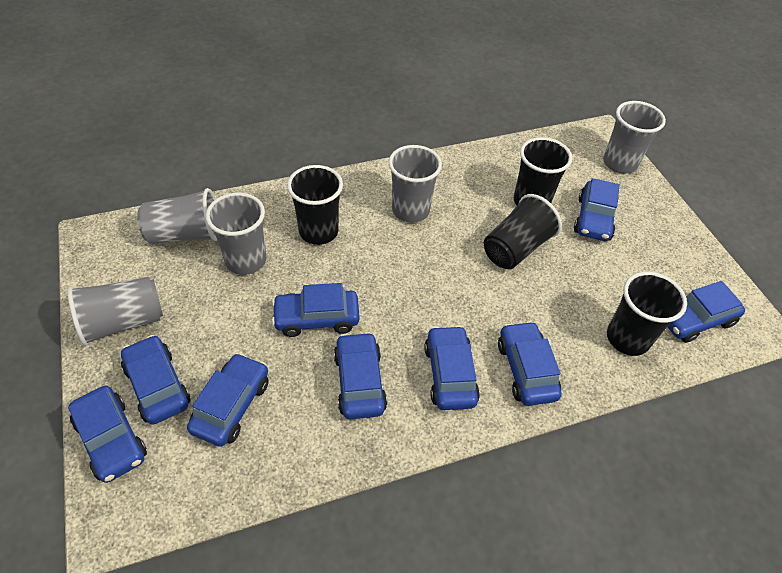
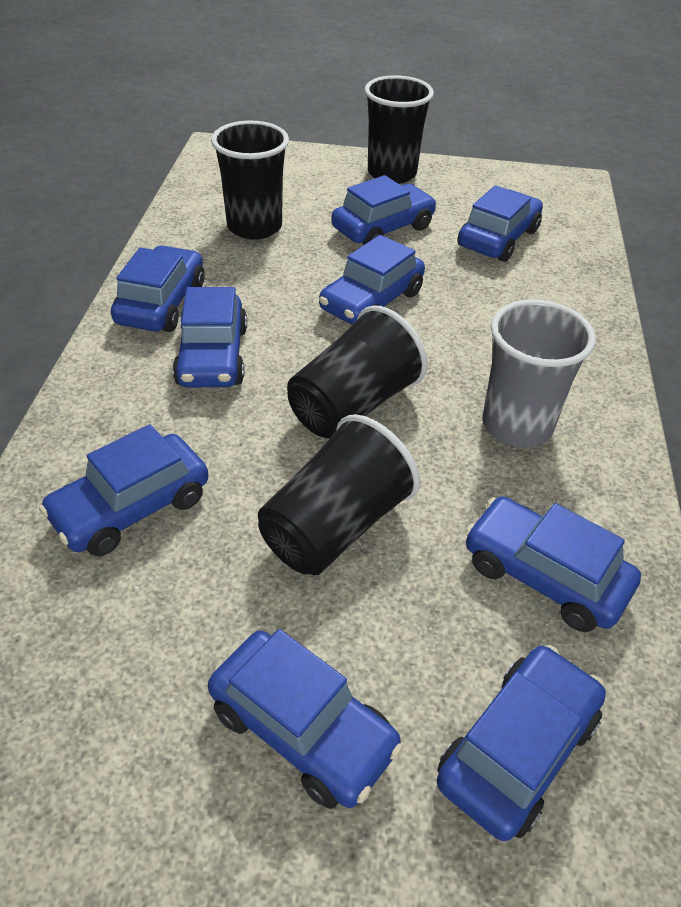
grey cup: [67,277,163,346] [137,188,217,244] [205,193,267,275] [389,145,442,223] [603,101,666,173] = 5 -> [482,300,596,447] = 1

